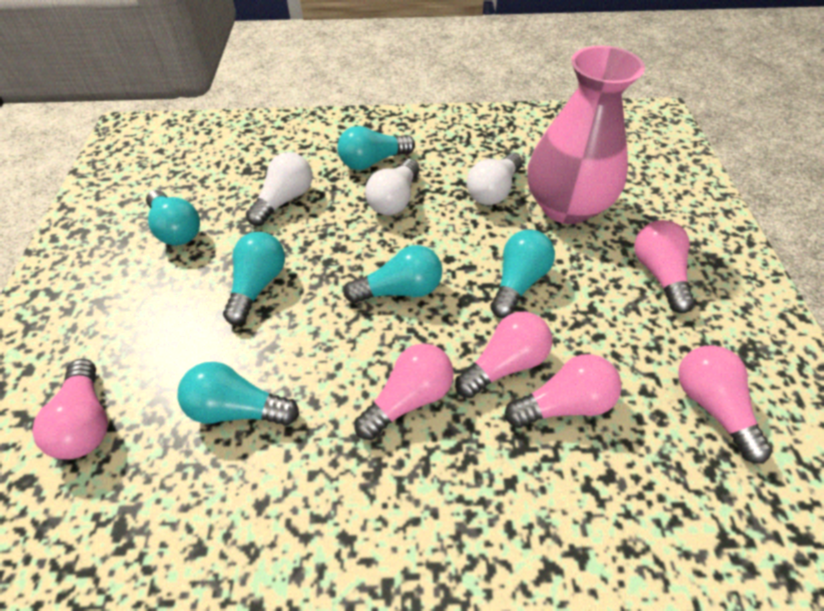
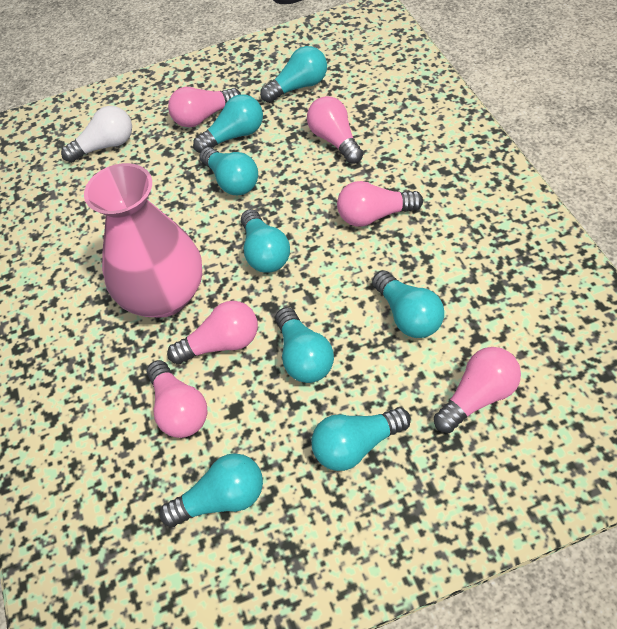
turquoise light bulb: [146,190,200,245] [178,362,299,426] [223,232,285,325] [337,126,415,170] [344,245,442,303] [490,230,555,318] = 6 -> [160,453,263,527] [193,94,263,153] [199,147,258,195] [241,209,290,273] [260,46,327,103] [275,307,334,383] [311,407,411,471] [372,271,444,338] = 8
white light bulb: [246,152,312,226] [365,159,420,215] [467,153,522,205] = 3 -> [61,106,132,163] = 1

